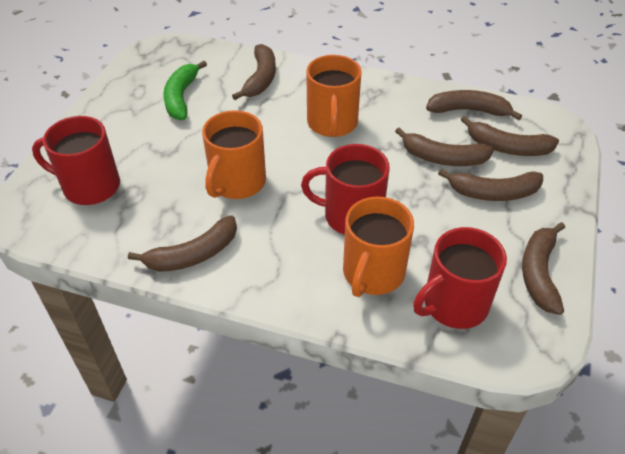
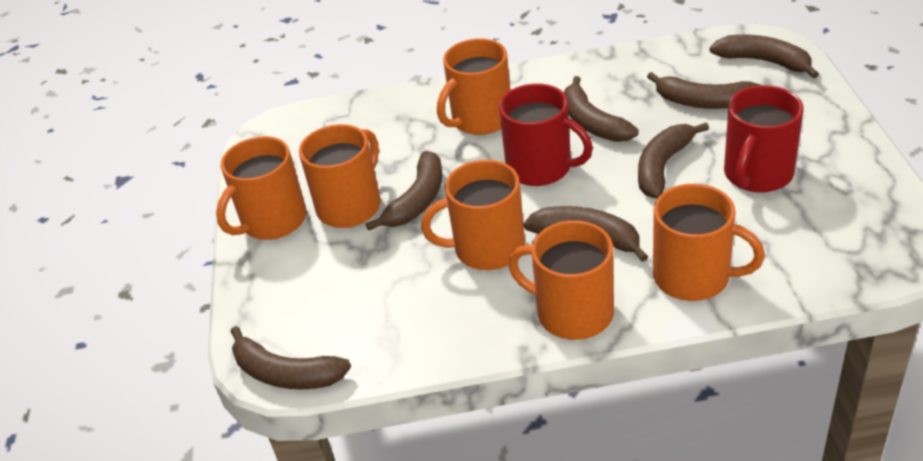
green banana: [164,61,207,120] = 1 -> none = 0
orange mug: [202,110,266,199] [306,55,362,137] [343,197,414,297] = 3 -> [216,136,306,240] [299,124,381,228] [421,160,525,270] [437,39,510,135] [508,220,614,340] [653,184,765,301] = 6
red mug: [32,116,120,205] [301,144,389,235] [413,227,507,329] = 3 -> [499,84,593,186] [724,85,803,193] = 2

